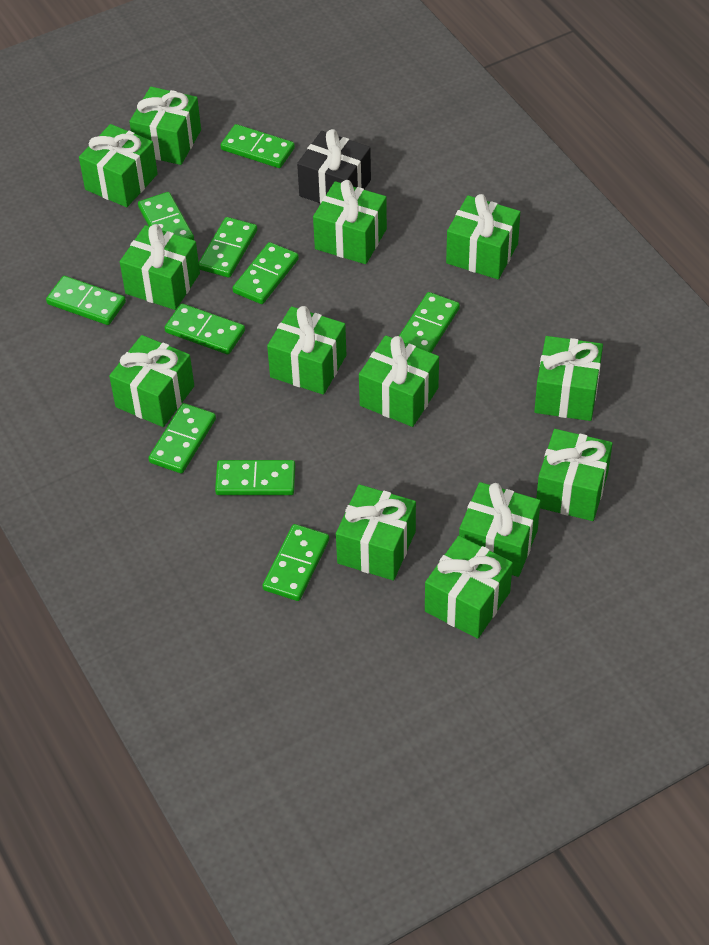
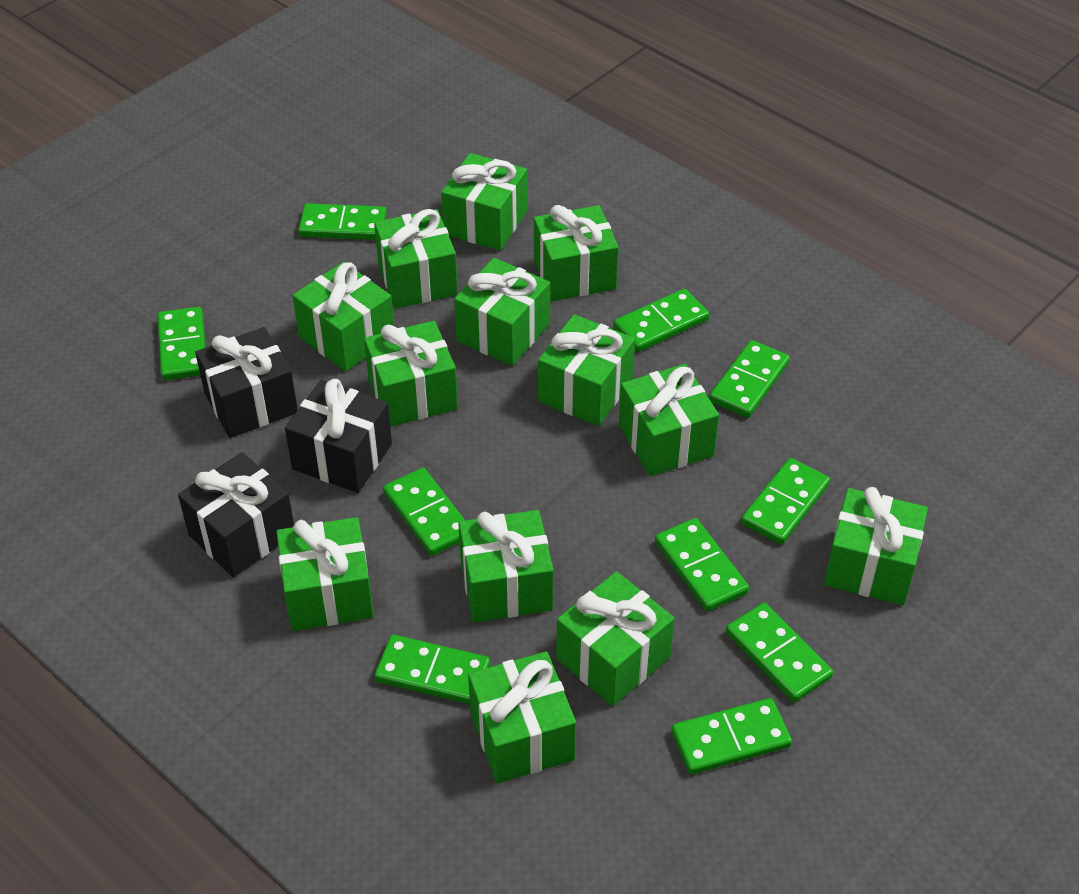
black gift: [297,129,371,204] = 1 -> [178,452,294,577] [195,327,298,438] [285,379,392,493] = 3

